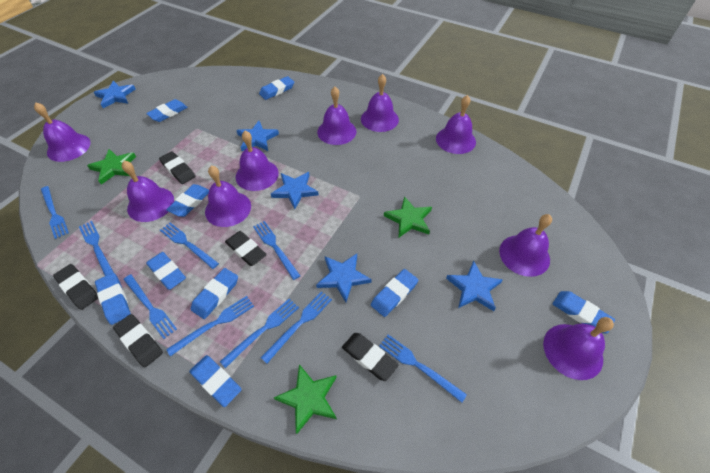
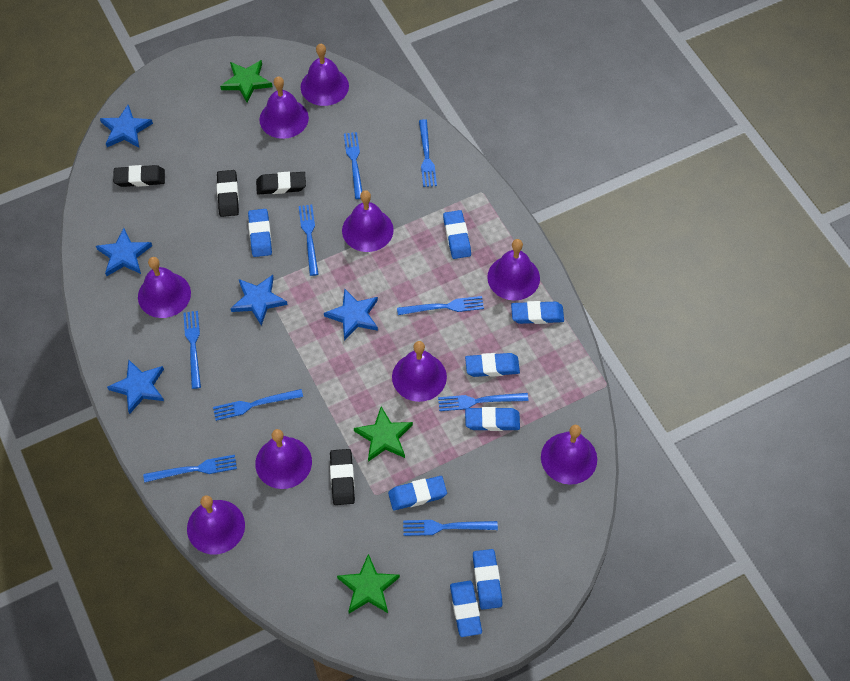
black eraser: [53,264,98,310] [113,314,163,367] [159,151,195,184] [225,231,267,266] [342,333,399,381] = 5 -> [113,165,165,187] [217,170,239,217] [256,172,306,195] [330,449,355,505] = 4
blue eraser: [95,273,131,325] [146,99,188,122] [146,252,186,290] [166,184,209,217] [189,355,242,407] [191,268,238,319] [259,76,294,100] [371,269,418,317] [552,291,615,333] = 9 -> [248,209,272,257] [388,476,447,510] [443,210,471,259] [450,581,482,637] [465,353,520,377] [465,407,520,431] [473,549,503,610] [511,301,564,324] = 8

